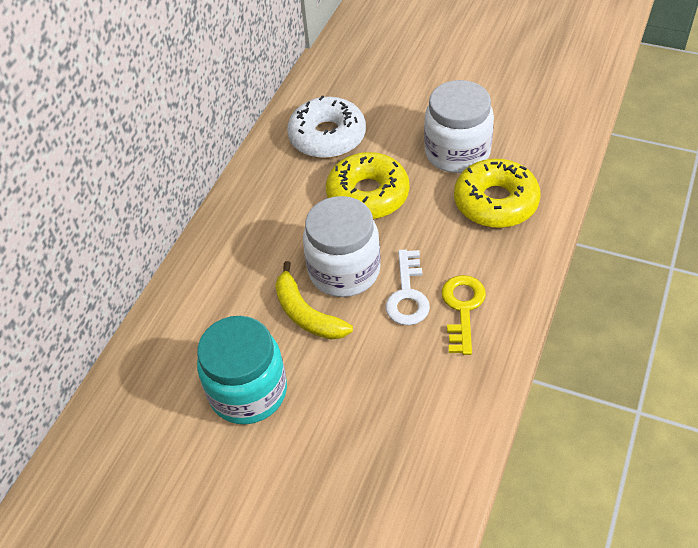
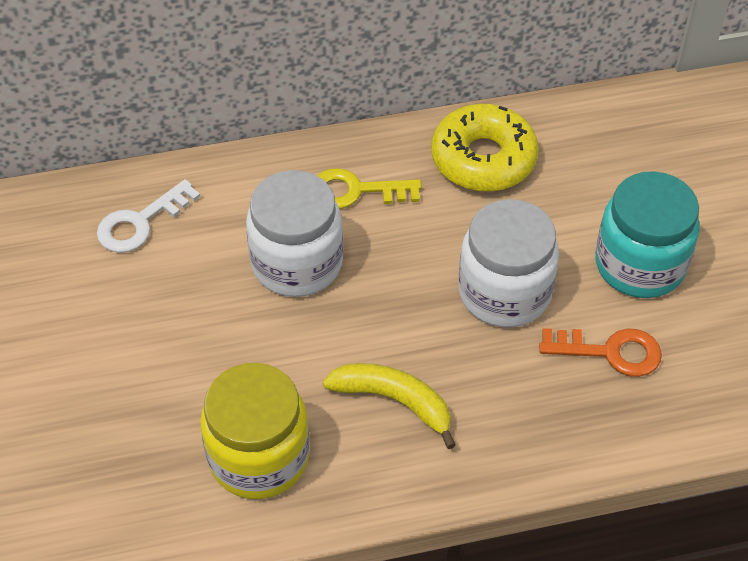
orange key: none = 0 -> [539,328,662,377] = 1
white donut: [287,95,366,158] = 1 -> none = 0
yellow donut: [326,152,409,219] [454,159,541,228] = 2 -> [431,104,539,192] = 1
yellow jar: none = 0 -> [200,363,310,499] = 1

